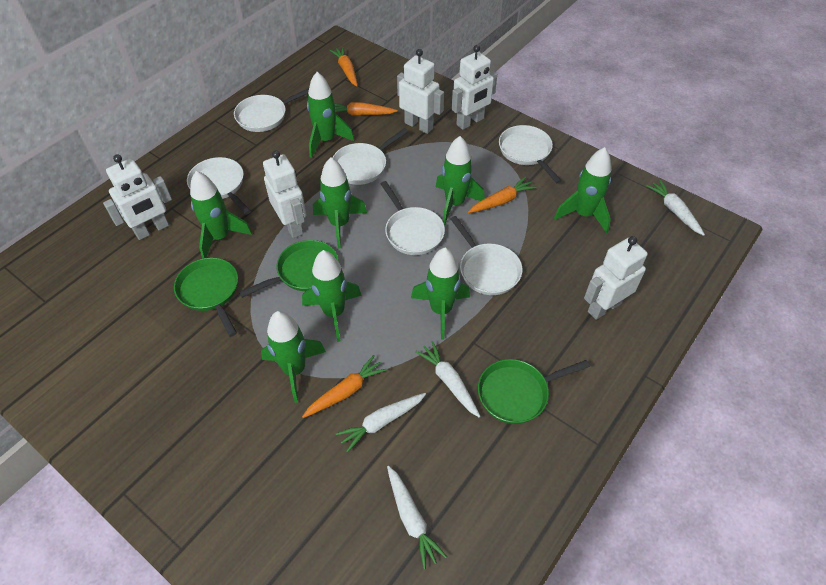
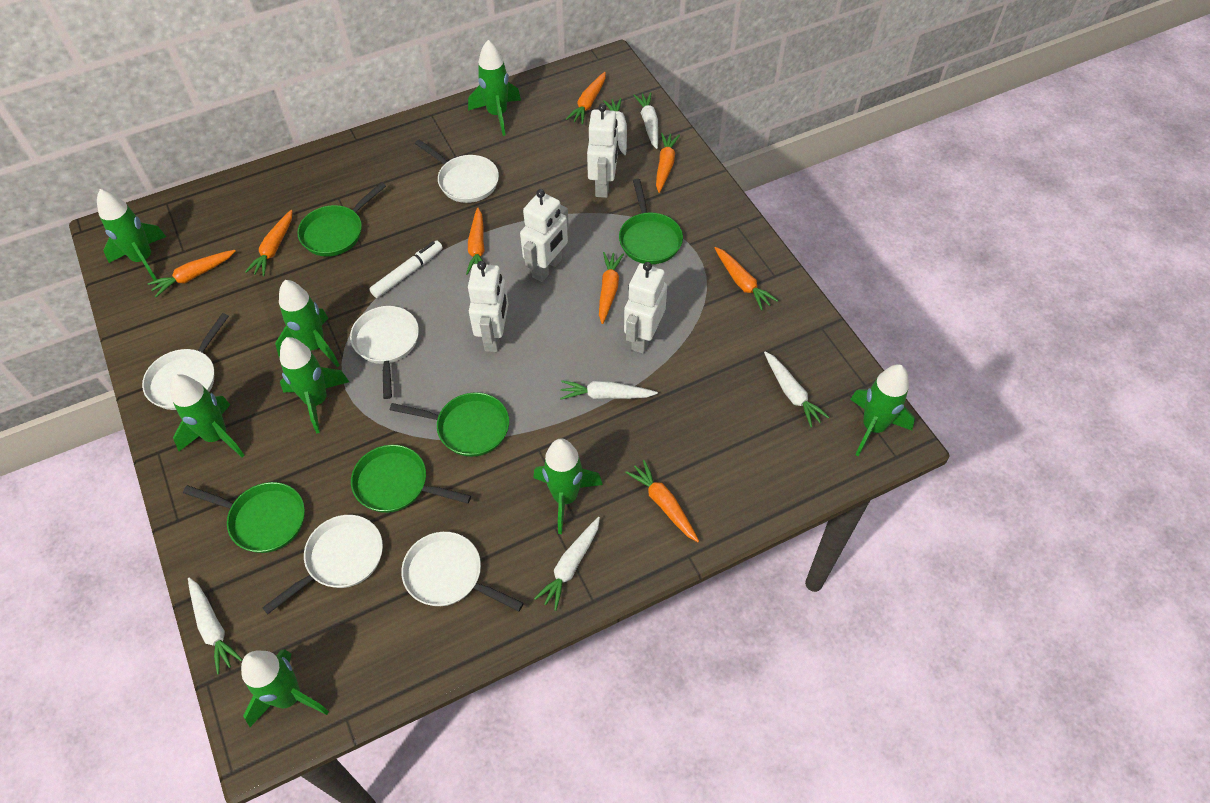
green pan: [174,258,238,337] [239,240,339,298] [478,359,590,424] = 3 -> [183,482,305,553] [297,182,386,256] [351,445,471,513] [390,392,509,457] [619,179,683,264] = 5
orange carrot: [302,355,387,418] [329,47,358,86] [335,102,398,115] [468,177,536,213] = 4 -> [147,250,236,297] [245,210,292,277] [466,207,485,275] [566,72,606,124] [599,252,624,324] [625,460,699,542] [656,133,680,193] [715,247,778,311] = 8
white carrot: [336,393,426,453] [387,466,447,570] [415,341,481,418] [646,180,705,236] = 4 -> [188,577,243,675] [534,517,600,611] [560,380,658,400] [603,98,627,155] [633,92,658,149] [764,351,830,427] = 6
white marker: none = 0 -> [370,240,443,298] = 1
white pan: [187,157,251,215] [234,88,309,132] [333,128,408,185] [381,181,445,255] [451,216,522,295] [499,125,562,183] = 6 -> [142,313,229,410] [262,515,383,614] [350,306,419,399] [401,532,524,611] [415,139,499,203] = 5
white robot: [103,154,172,240] [263,150,306,238] [397,49,444,134] [452,45,497,130] [584,236,648,320] = 5 -> [468,261,508,352] [520,189,569,282] [587,103,618,198] [624,262,667,354] = 4

